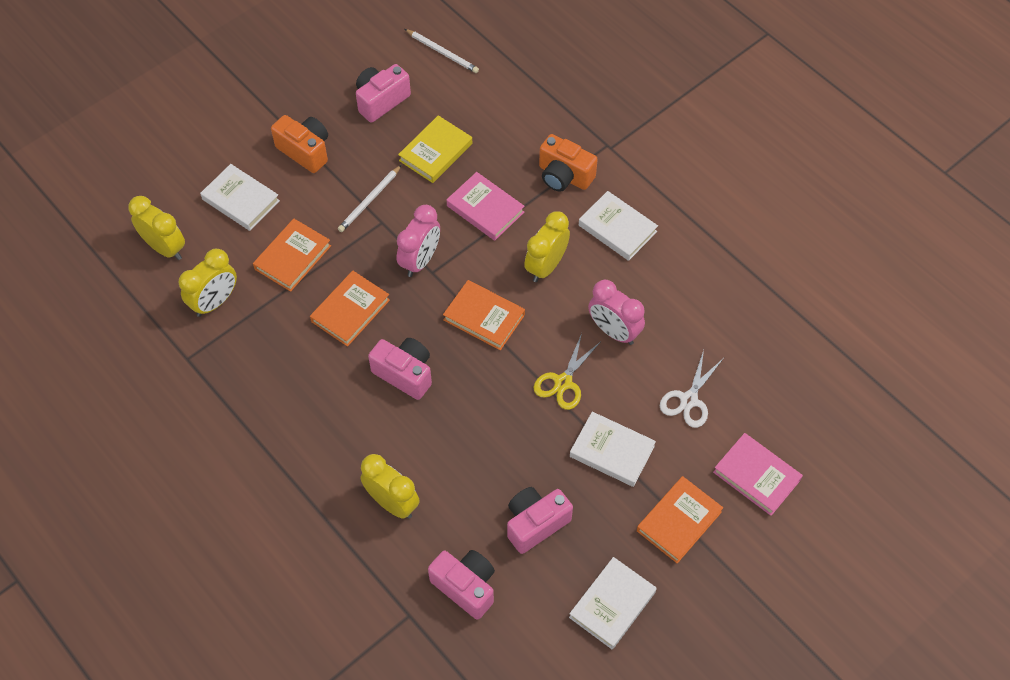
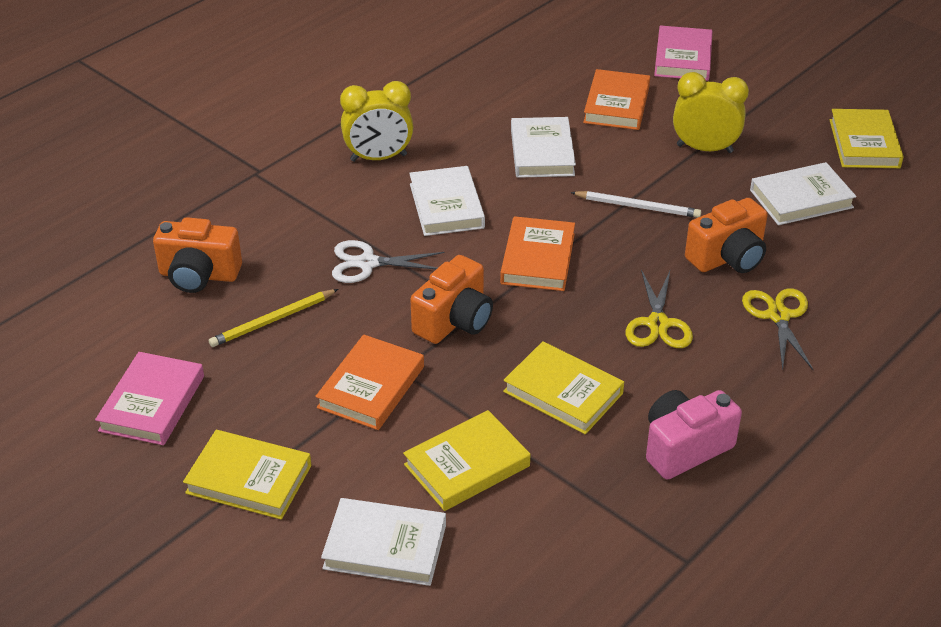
orange book: [253,219,331,292] [310,271,390,347] [443,280,525,350] [637,476,723,563] = 4 -> [315,335,424,430] [500,216,575,291] [583,69,650,130] = 3
orange camera: [271,115,328,173] [539,134,598,192] = 2 -> [153,217,242,293] [410,255,493,344] [685,198,768,273] = 3
pink camera: [356,64,411,123] [368,338,432,400] [428,550,495,620] [507,487,573,554] = 4 -> [646,390,742,480] = 1
pink clock: [397,205,440,277] [588,280,645,345] = 2 -> none = 0
white pencil: [338,165,402,232] [405,29,479,73] = 2 -> [570,191,701,218] = 1
yellow book: [398,115,472,183] = 1 -> [183,430,311,520] [403,410,530,511] [503,341,624,434] [830,109,904,168] = 4
yellow clock: [129,196,185,260] [179,248,237,317] [360,454,420,519] [524,211,570,282] = 4 -> [340,81,414,162] [673,72,749,153] = 2
yellow pencil: none = 0 -> [209,289,338,347] = 1
yellow scissors: [533,333,600,410] = 1 -> [625,270,693,348] [742,288,813,370] = 2

